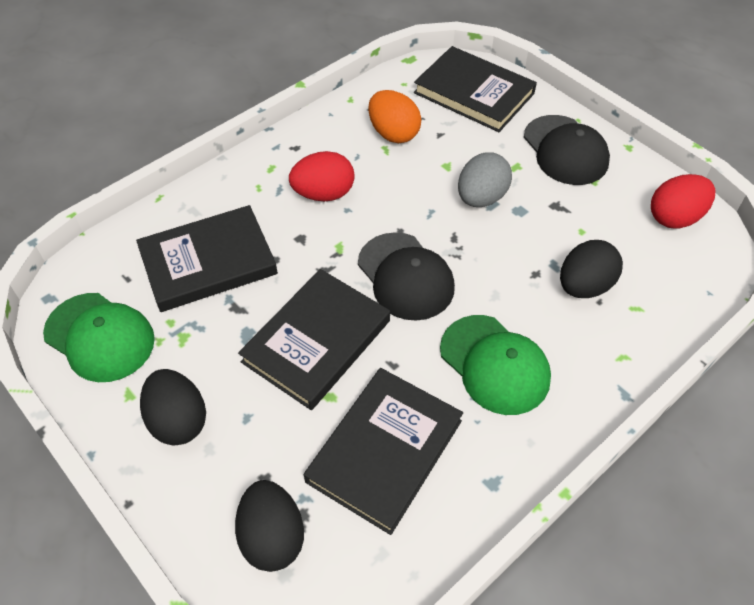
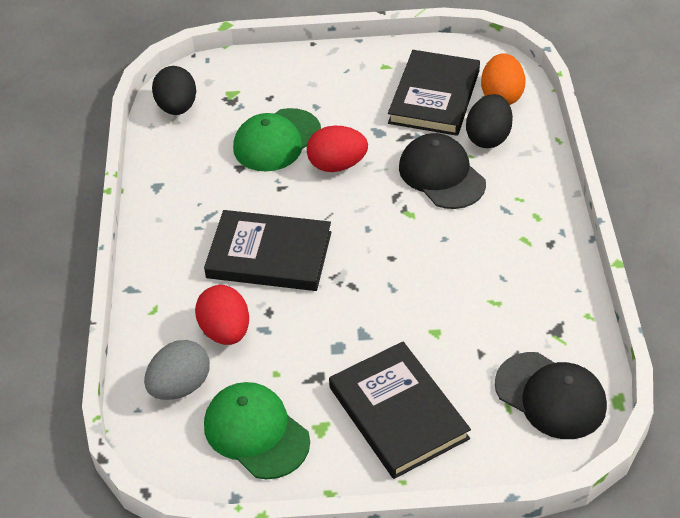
black book: [136,205,278,312] [238,269,390,410] [304,368,463,535] [414,46,537,132] = 4 -> [204,210,331,291] [329,342,471,479] [388,50,480,136] = 3
black egg: [140,369,206,445] [235,480,304,572] [560,240,623,298] = 3 -> [152,66,196,115] [466,94,513,148] = 2

